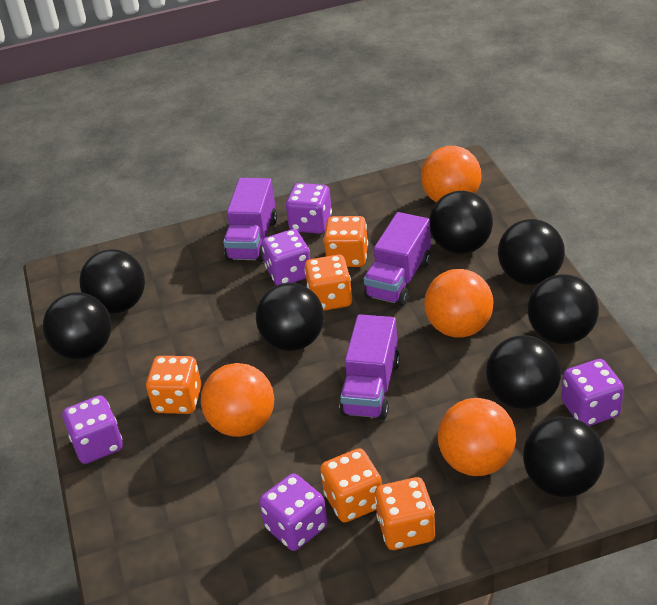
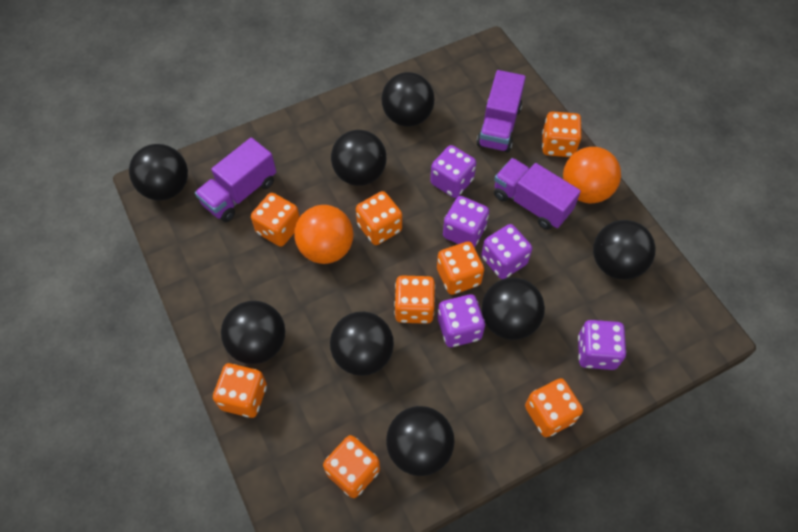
orange ball: [201,363,274,437] [421,146,482,202] [424,269,494,338] [438,398,516,476] = 4 -> [294,205,354,264] [563,147,621,204] = 2
orange dice: [146,356,202,414] [304,255,352,311] [320,448,382,523] [324,216,368,267] [375,477,435,550] = 5 -> [213,363,267,418] [251,193,300,247] [323,435,380,498] [356,191,402,245] [394,276,435,324] [437,241,484,295] [525,378,583,437] [542,111,581,157] = 8

